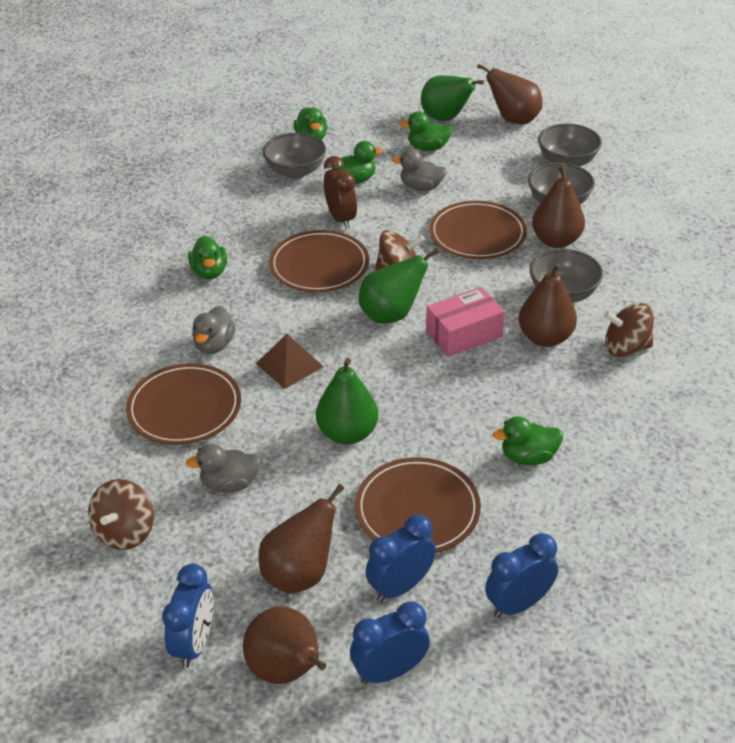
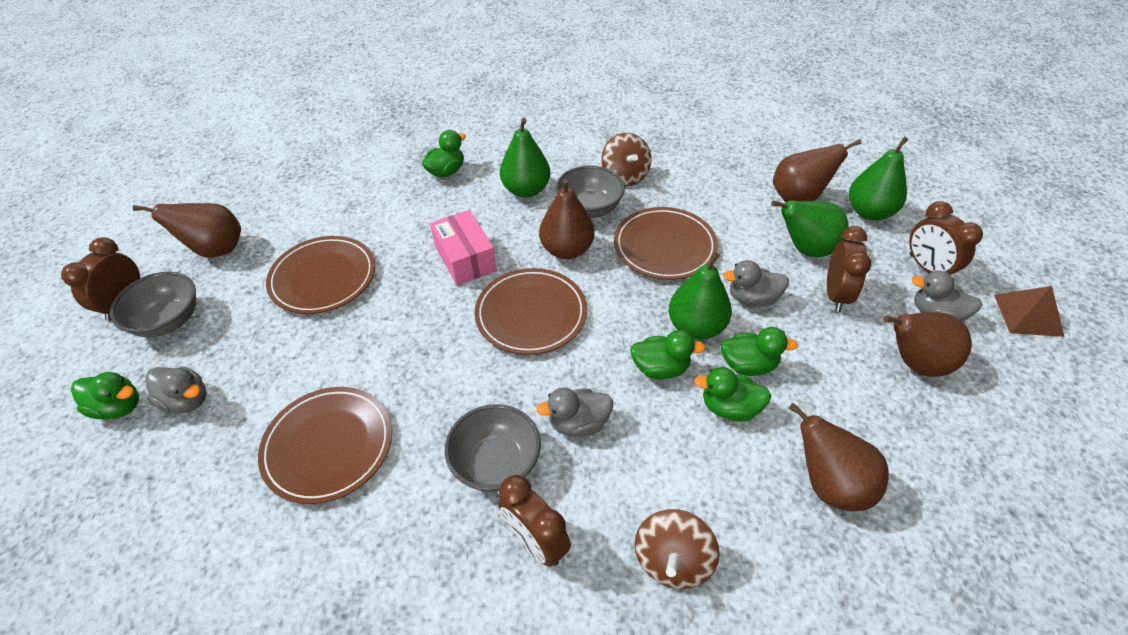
blue clock: [162,564,213,668] [350,601,430,684] [365,515,436,602] [485,533,558,618] = 4 -> none = 0
brown clock: [324,156,357,229] = 1 -> [61,237,140,321] [498,475,571,567] [827,226,871,312] [909,201,983,275] = 4
brown spinning top: [88,479,154,550] [375,230,425,271] [604,303,654,357] = 3 -> [601,133,651,186] [635,509,720,589] = 2
green pear: [316,358,378,445] [359,248,439,324] [421,75,484,121] = 3 -> [500,118,550,198] [669,252,732,340] [771,200,849,257] [849,137,909,220] = 4
grey bowl: [263,133,326,179] [528,162,595,205] [530,249,603,303] [538,124,602,166] = 4 -> [110,272,196,338] [445,404,541,492] [555,165,625,218] = 3
grey duck: [186,443,260,493] [192,306,235,354] [392,149,447,191] = 3 -> [145,366,207,414] [536,387,613,437] [723,260,789,307] [911,271,982,321] = 4

